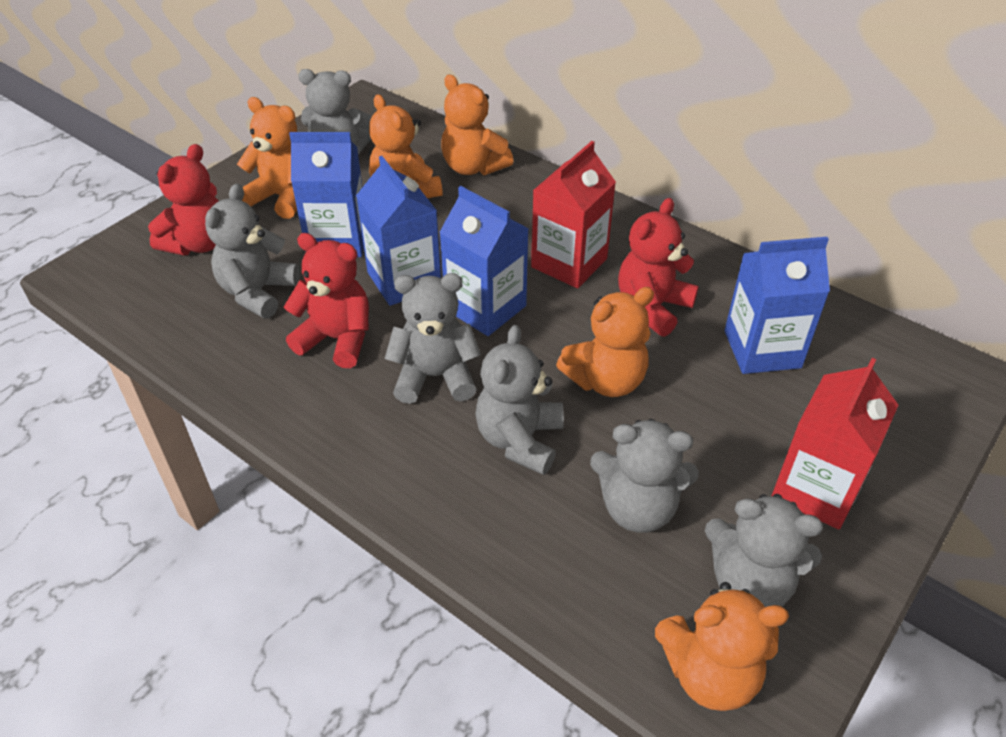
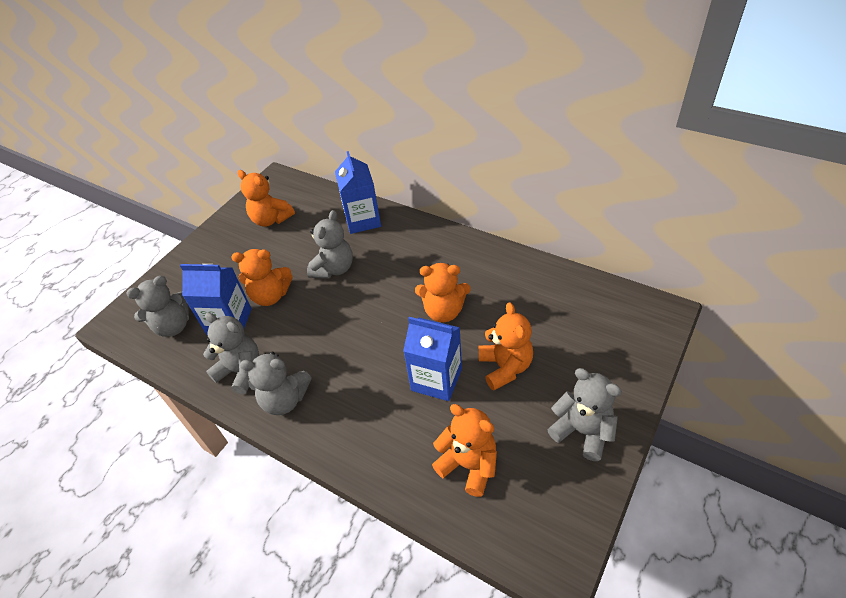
blue carton: [289,132,364,257] [356,156,441,306] [439,186,529,336] [724,237,830,374] = 4 -> [180,264,252,336] [335,151,381,234] [403,317,462,401] = 3
grey teddy bear: [205,184,300,319] [298,69,372,154] [385,273,481,404] [475,325,564,475] [590,419,699,533] [705,494,823,607] = 6 -> [126,276,189,337] [203,312,259,394] [240,351,312,415] [307,210,353,279] [547,368,622,461] = 5
red carton: [531,141,616,288] [772,358,898,529] = 2 -> none = 0
red teddy bear: [148,144,219,255] [284,233,369,368] [618,198,699,337] = 3 -> none = 0

